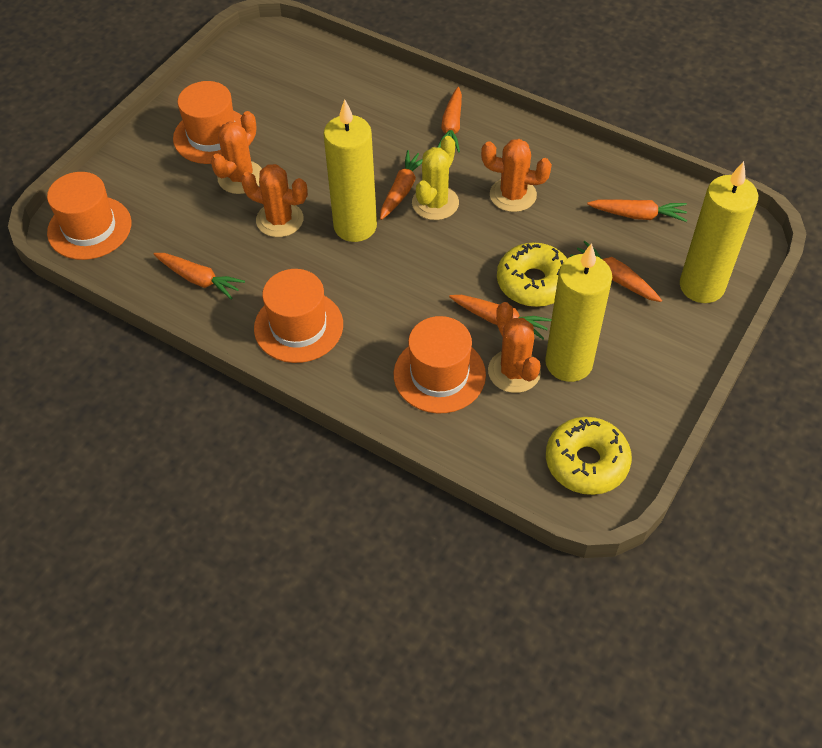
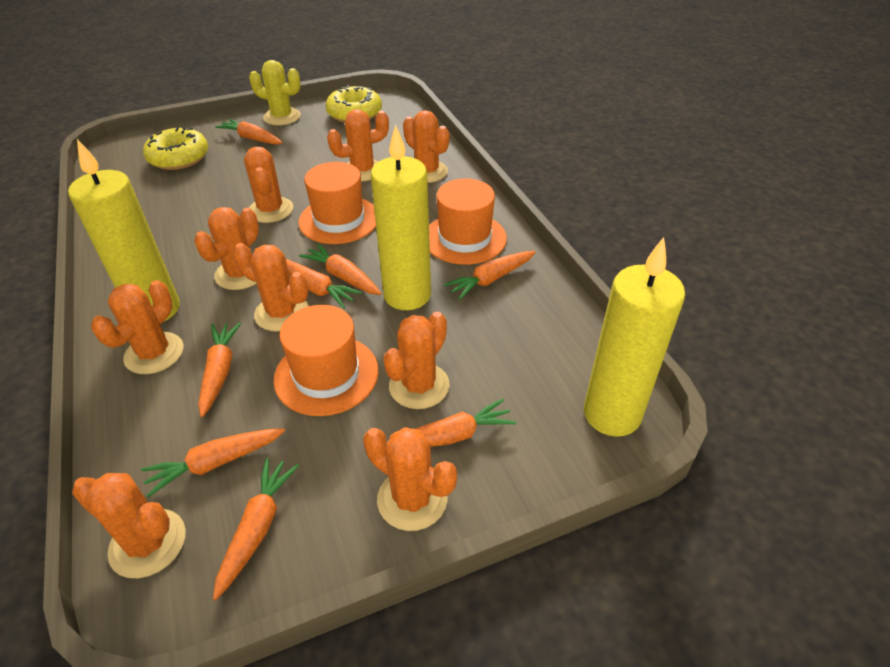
orange cactus: [211,111,262,194] [241,164,308,237] [481,139,552,212] [488,302,541,393] = 4 -> [72,473,186,578] [91,280,184,374] [194,207,259,290] [233,243,309,332] [244,147,293,223] [327,109,389,181] [363,427,457,531] [383,312,450,409] [403,110,450,183] = 9
orange carrot: [153,253,245,300] [380,150,422,220] [438,87,462,153] [449,295,552,339] [570,241,662,302] [587,199,687,222] = 6 -> [141,428,285,497] [198,322,241,417] [213,458,299,601] [215,119,283,145] [286,259,362,309] [299,243,382,295] [387,399,516,447] [444,251,536,300] = 8
orange hat: [47,172,131,260] [173,81,242,164] [254,269,343,363] [394,316,486,413] = 4 -> [273,305,379,416] [299,162,376,244] [429,179,507,265] = 3

